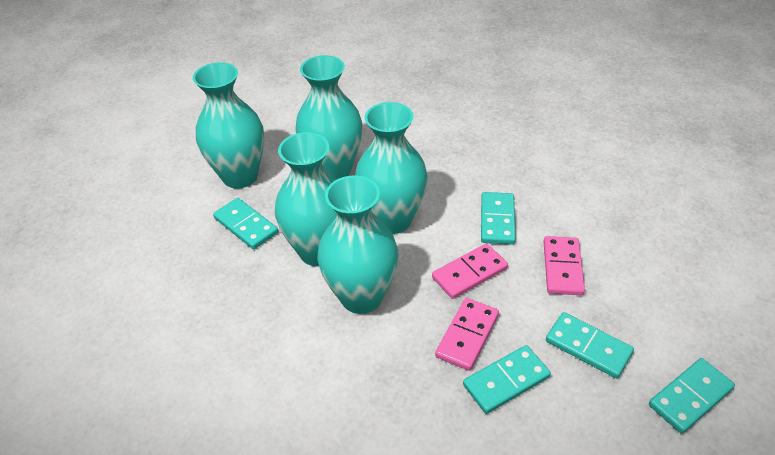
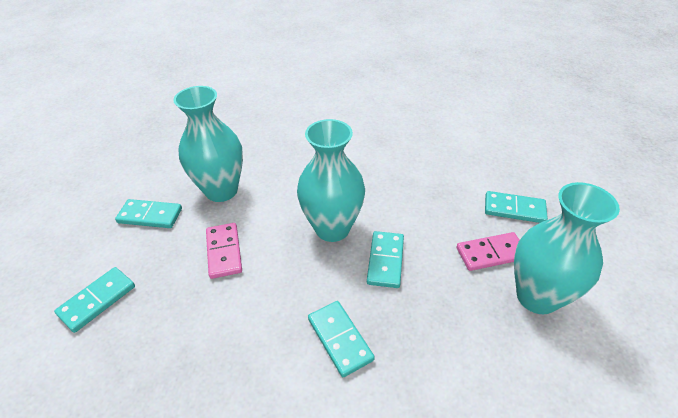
pink domino: [432,243,508,299] [435,298,499,371] [543,236,585,295] = 3 -> [206,223,242,279] [457,232,519,271] = 2
turquoise vase: [193,62,264,188] [275,132,337,267] [295,55,363,179] [317,175,398,314] [355,102,428,234] = 5 -> [173,86,243,202] [297,119,365,242] [514,182,620,314] = 3

